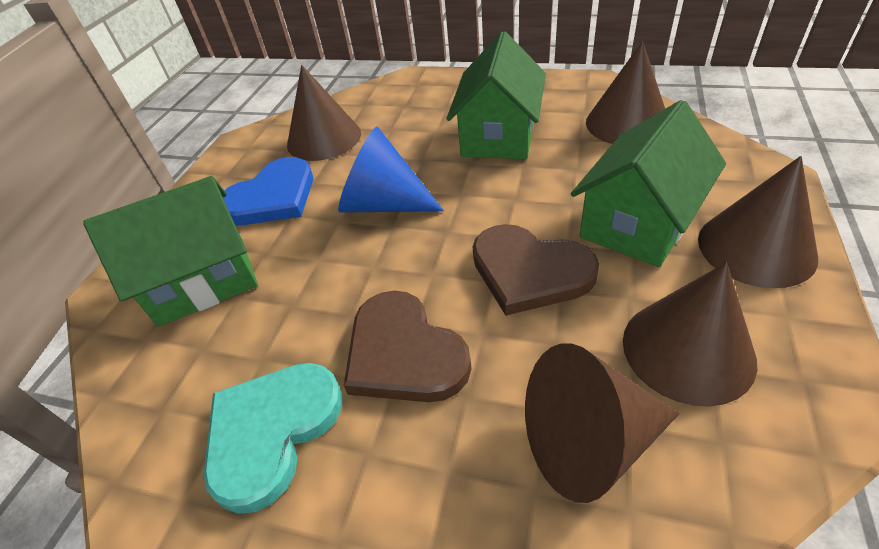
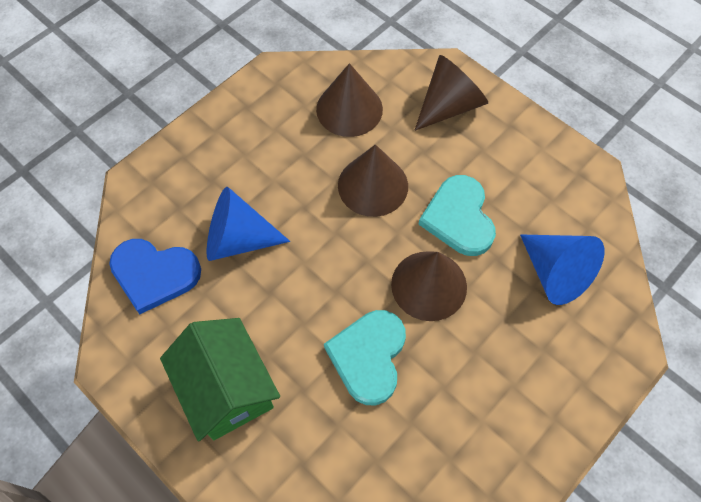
blue cone: [338,127,444,213] = 1 -> [207,187,290,261] [520,234,604,305] = 2
brown cone: [287,65,361,161] [525,343,680,503] [586,41,665,144] [623,262,757,406] [698,156,818,288] = 5 -> [316,63,383,137] [338,144,408,217] [391,251,467,321] [414,55,488,131] = 4
brown heart: [344,290,472,403] [473,224,599,316] = 2 -> none = 0
green house: [83,176,258,327] [446,31,546,159] [571,100,726,267] = 3 -> [160,318,280,441] = 1
turquoise heart: [204,363,343,514] = 1 -> [324,310,406,406] [418,175,496,256] = 2

